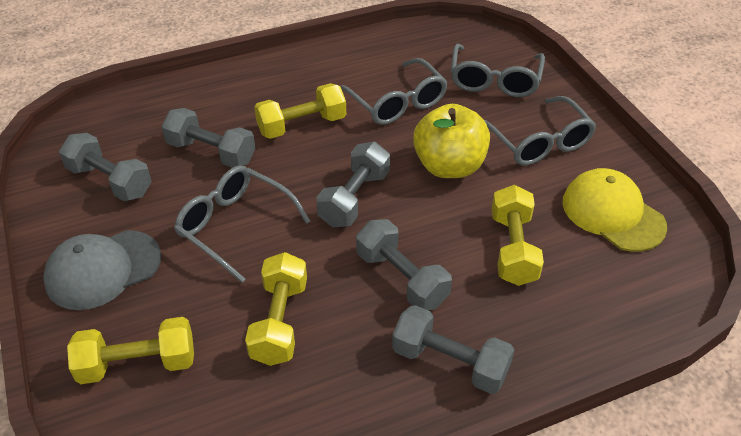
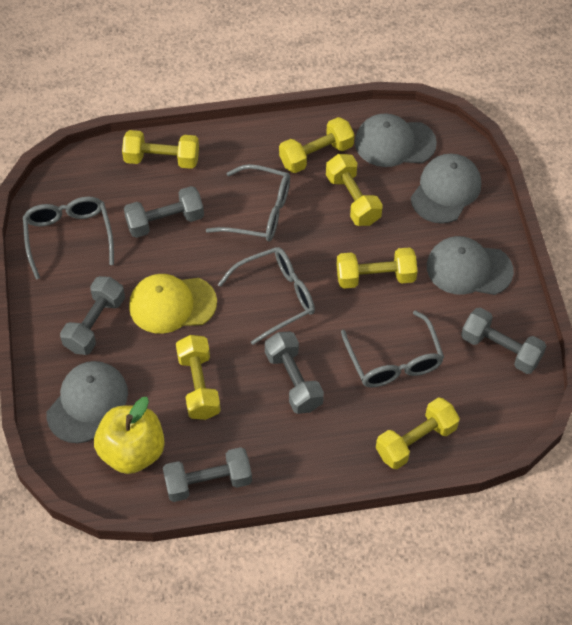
grey cap: [43,230,161,310] = 1 -> [47,361,128,443] [355,113,437,167] [411,154,481,224] [427,236,514,295] = 4
yellow dumbbell: [67,317,194,384] [245,252,307,366] [254,83,346,139] [492,185,544,286] = 4 -> [122,130,199,169] [176,335,221,420] [279,117,355,173] [326,154,383,226] [337,247,417,289] [376,398,460,469] = 6

